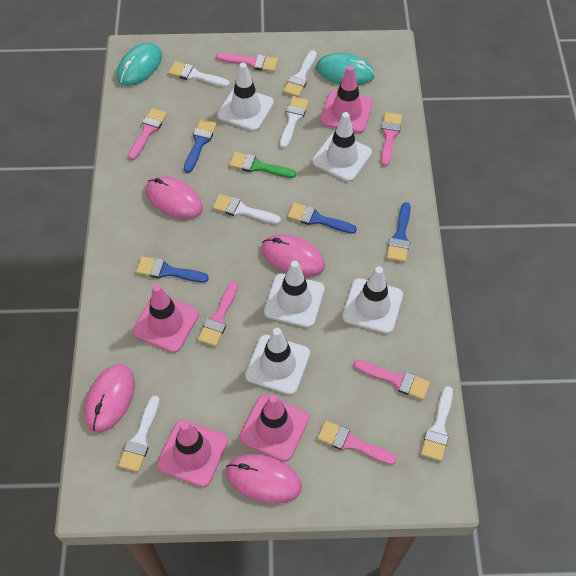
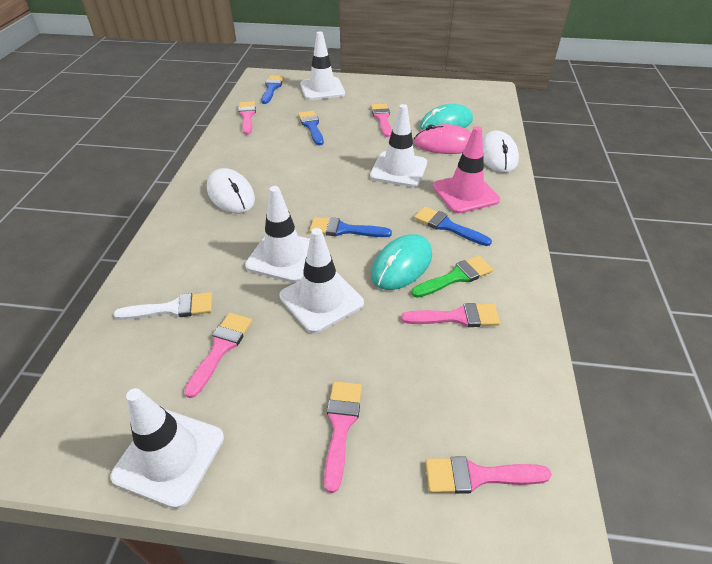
pink mouse: [84,364,135,432] [146,176,203,219] [226,454,302,504] [261,234,325,277] = 4 -> [414,124,471,154] = 1
pink traffic cone: [132,284,199,353] [157,419,228,487] [239,395,309,462] [320,65,373,133] = 4 -> [433,126,500,214] = 1
white brush: [118,395,160,472] [168,61,230,87] [213,194,281,224] [280,96,309,149] [283,50,317,97] [421,386,453,461] = 6 -> [113,292,212,320] = 1
white mouse: none = 0 -> [207,168,255,213] [482,130,519,173] = 2

